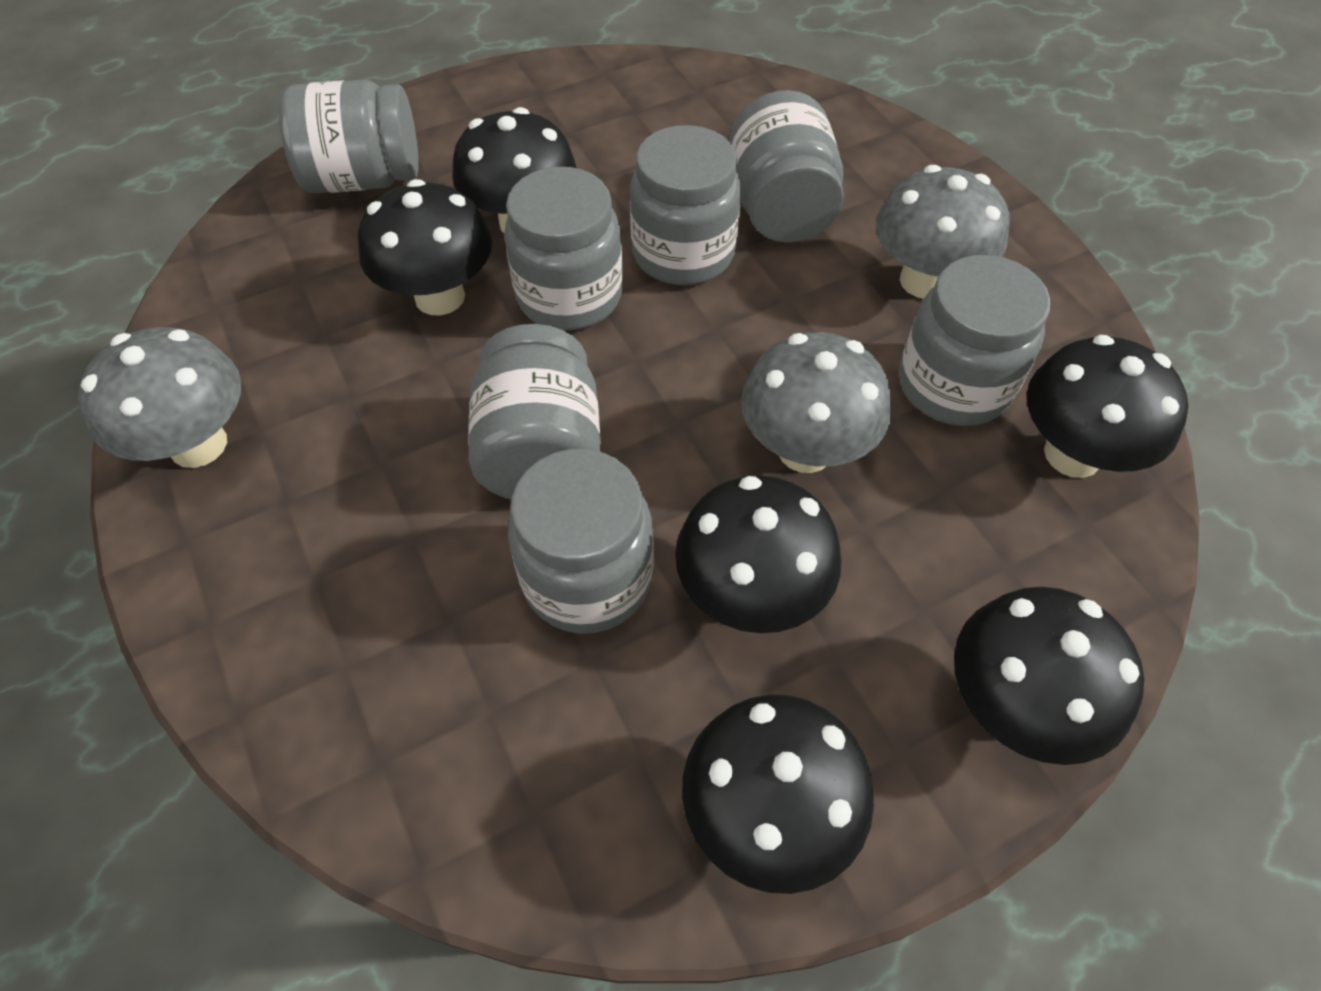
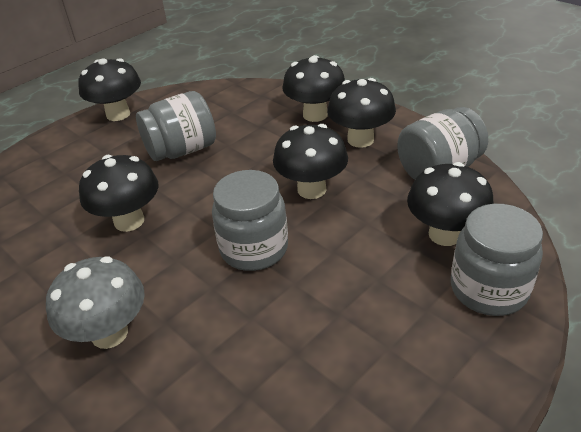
grey jar: [279,80,419,193] [468,324,601,499] [504,167,623,330] [508,449,654,634] [630,125,741,285] [729,90,844,242] [899,255,1050,426] = 7 -> [136,91,216,161] [212,170,288,271] [397,107,488,180] [451,204,543,316] = 4
grey mushroom: [78,327,241,468] [741,332,891,473] [876,165,1009,299] = 3 -> [46,256,145,349] = 1

